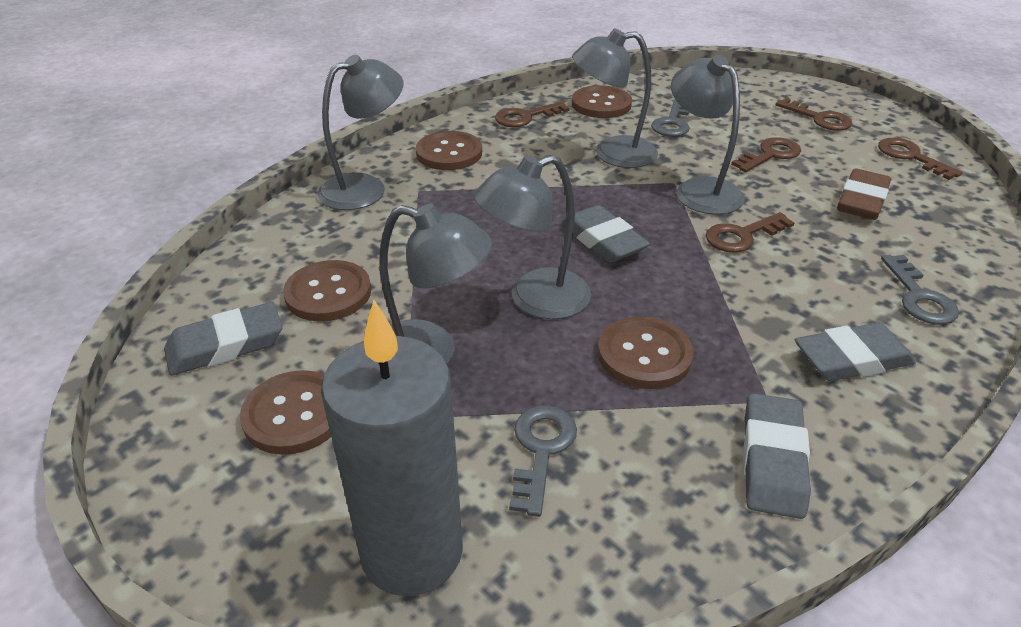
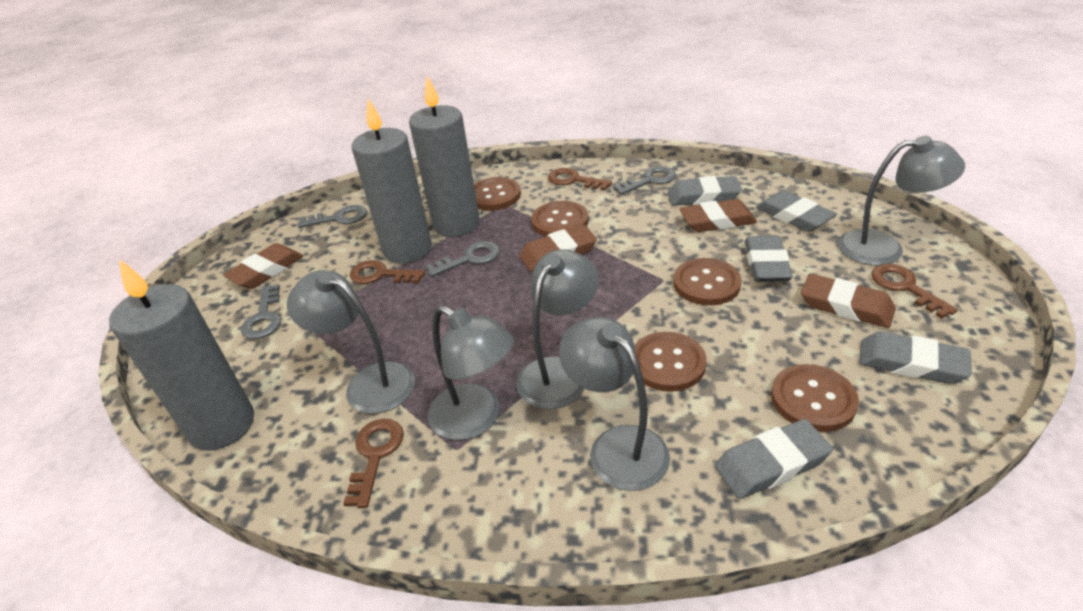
brown eraser: [837,168,891,220] = 1 -> [223,243,303,289] [519,225,597,271] [679,199,757,232] [801,274,896,328] = 4
brown key: [495,101,569,127] [706,212,794,253] [731,137,801,172] [776,98,853,131] [878,138,962,180] = 5 -> [343,419,404,508] [350,260,425,284] [548,168,612,190] [871,264,958,319] = 4
grey candle: [321,300,463,596] = 1 -> [109,259,254,451] [352,99,432,264] [409,76,480,237] = 3
grey eraser: [164,302,283,376] [561,205,650,263] [743,393,811,519] [795,322,916,381] = 4 -> [668,176,742,205] [715,419,833,499] [745,236,793,282] [756,191,837,232] [859,331,972,384] = 5
grey key: [509,405,577,517] [651,99,690,137] [881,255,959,325] = 3 -> [241,284,281,339] [298,205,367,228] [426,241,500,277] [613,166,676,195] = 4

